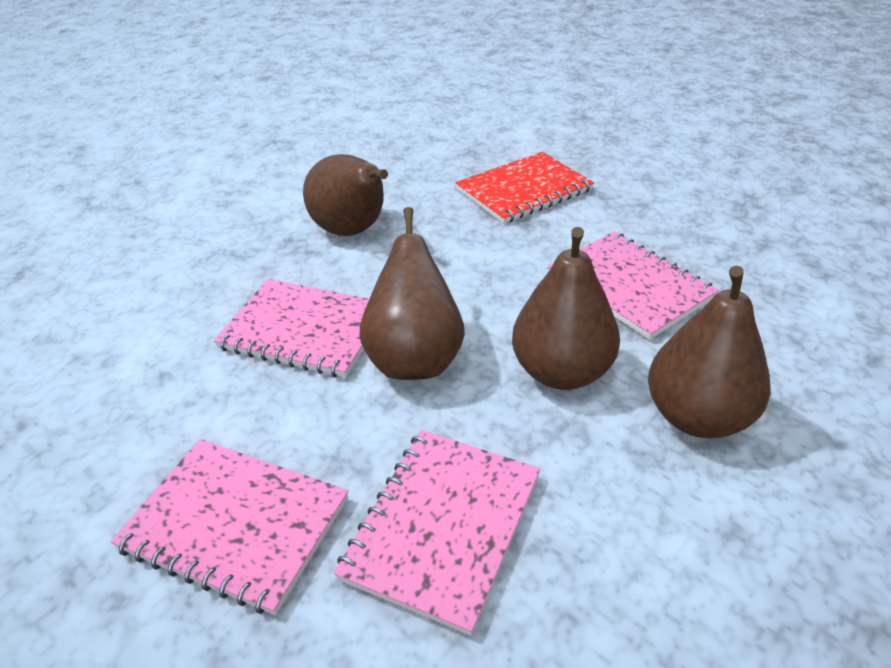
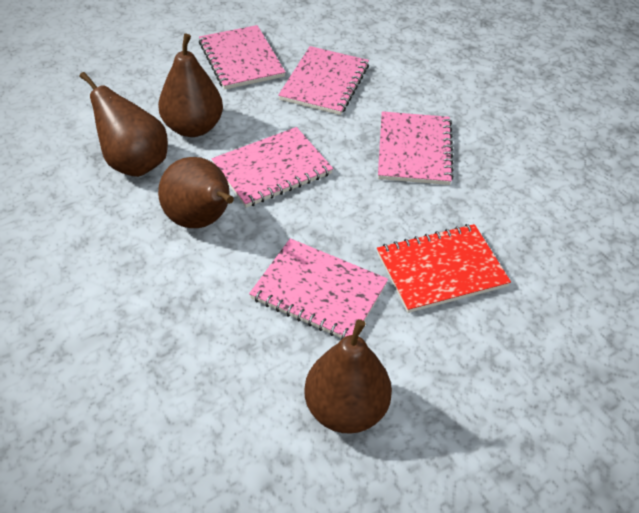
pink notebook: [111,439,348,615] [213,279,369,378] [334,430,540,636] [547,232,719,340] = 4 -> [199,25,286,90] [212,127,333,208] [249,238,388,340] [278,46,369,115] [378,111,454,185] = 5

